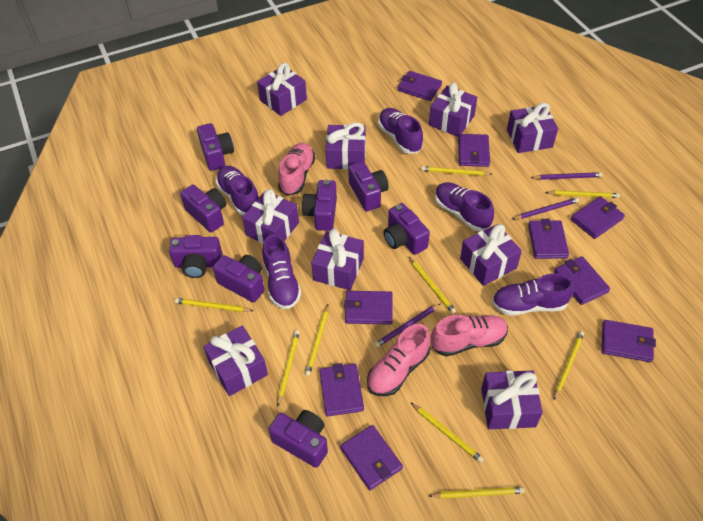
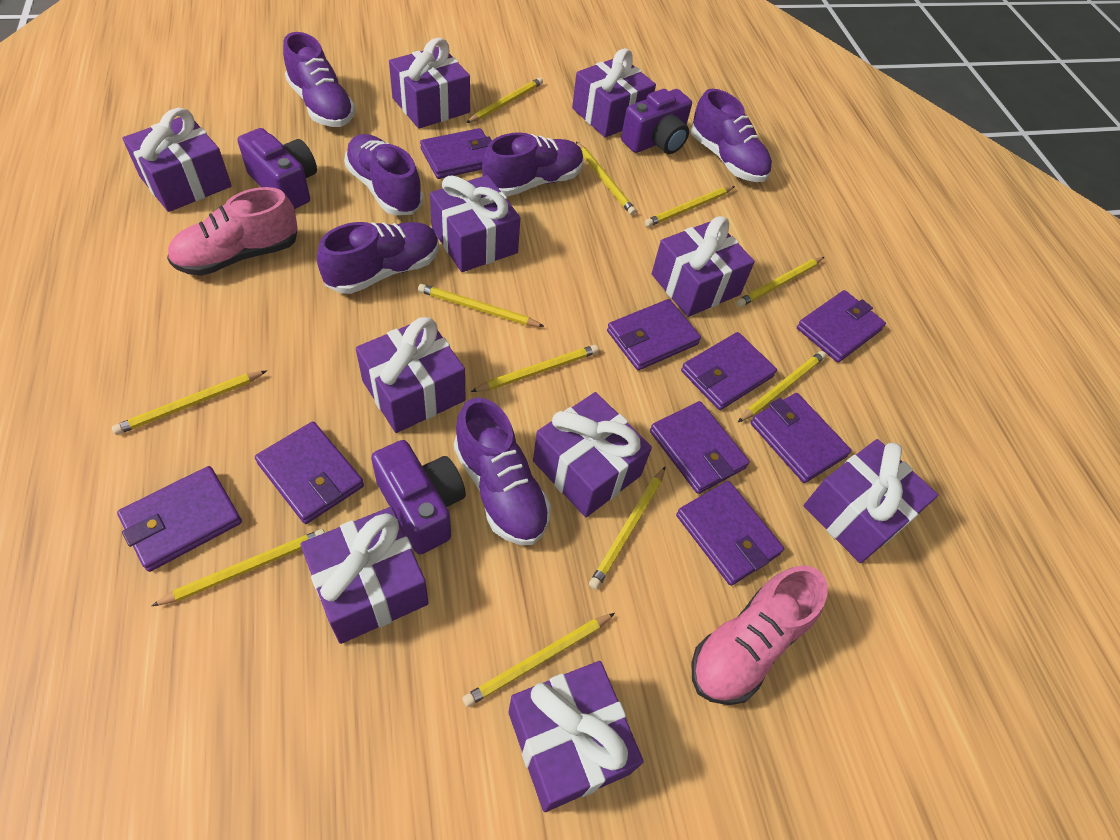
pink shoe: [278,143,315,196] [367,324,430,396] [431,315,508,356] = 3 -> [167,187,298,276] [692,565,828,705] = 2
purple camera: [169,235,223,278] [180,184,226,232] [197,123,234,171] [213,255,264,302] [269,410,328,468] [302,180,337,231] [348,161,389,211] [384,203,430,255] = 8 -> [237,128,317,209] [371,440,466,554] [621,89,692,154] = 3
purple gift: [203,326,268,396] [242,189,299,244] [257,63,307,116] [311,229,364,290] [325,122,366,169] [429,83,477,137] [460,224,522,286] [481,370,543,429] [507,103,558,153] = 9 -> [122,108,231,212] [300,507,429,644] [356,317,465,433] [389,38,470,129] [430,175,520,272] [509,661,644,812] [533,392,652,517] [572,48,656,138] [652,216,755,317] [804,439,938,563] = 10
purple pencil: [374,303,441,348] [512,198,579,219] [531,172,603,180] = 3 -> none = 0
purple shoe: [216,166,259,216] [262,234,302,309] [378,108,423,154] [435,182,494,231] [492,273,574,316] = 5 -> [283,32,355,127] [317,222,439,294] [344,134,423,215] [454,398,551,545] [482,132,584,197] [691,89,772,182] = 6
yellow pencil: [175,298,254,312] [277,330,300,407] [305,305,328,376] [409,257,456,314] [410,402,484,463] [421,166,492,176] [429,487,525,499] [546,190,620,198] [553,331,584,401] = 9 -> [112,371,267,435] [152,529,325,606] [418,284,544,327] [463,613,615,707] [466,77,543,123] [471,345,598,392] [576,142,636,215] [589,466,666,589] [645,186,735,227] [736,257,824,307] [738,351,826,422] = 11

